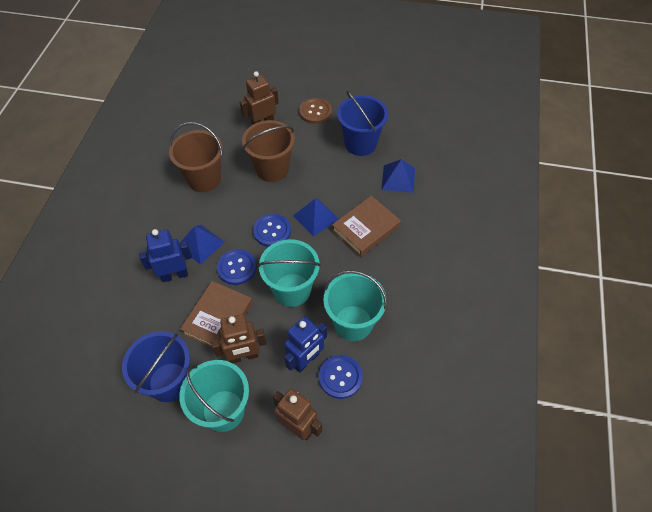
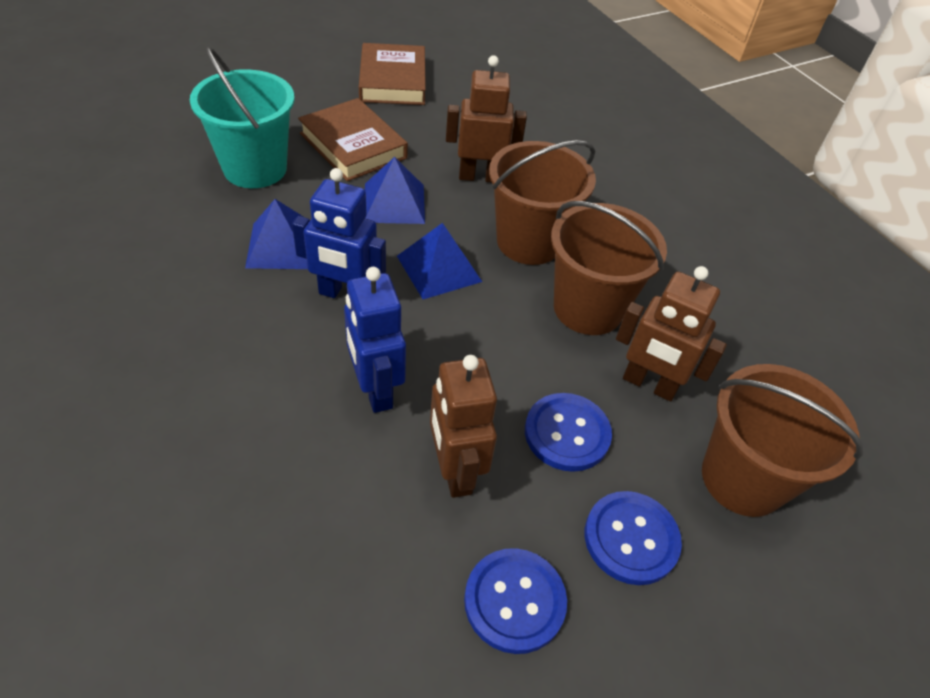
blue bucket: [122,331,190,402] [337,91,388,156] = 2 -> none = 0
brown bucket: [169,122,223,192] [242,120,295,182] = 2 -> [489,140,596,265] [551,201,667,335] [702,364,864,517] = 3
brown button: [299,98,332,124] = 1 -> none = 0
turquoise bucket: [179,360,249,432] [258,239,321,307] [323,270,387,341] = 3 -> [190,47,294,188] = 1

